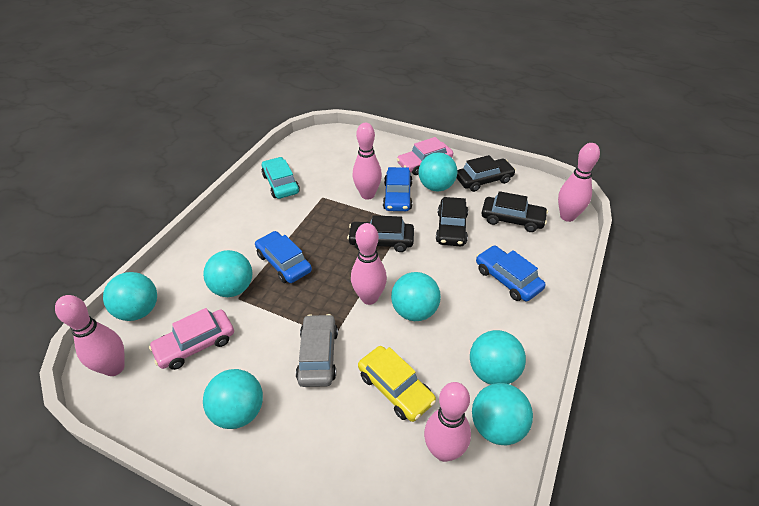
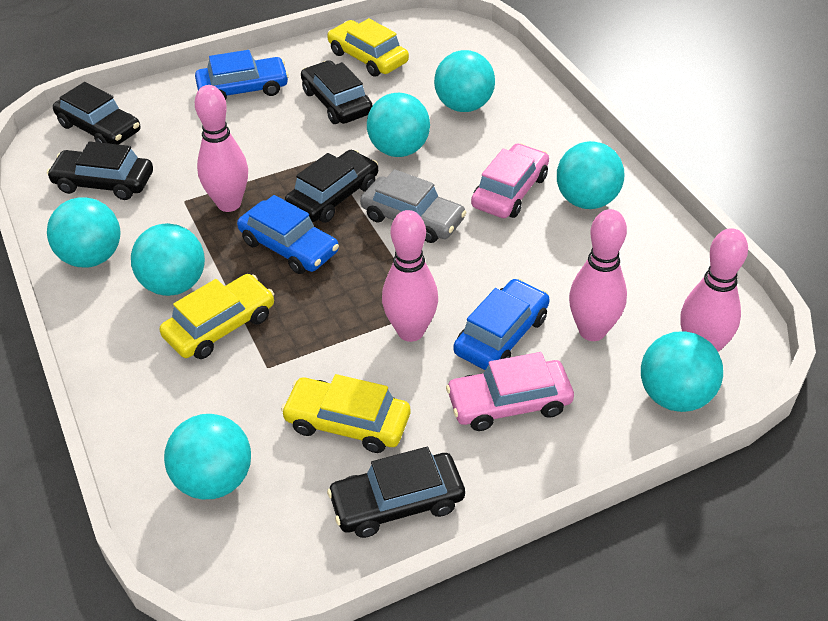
black car: [347,215,414,252] [436,197,468,246] [456,155,516,192] [482,191,548,232] = 4 -> [47,141,153,200] [53,82,140,145] [285,150,378,223] [301,60,373,124] [327,447,465,538] = 5
pink bowling pin: [55,295,125,376] [351,223,387,305] [353,123,382,200] [424,382,471,462] [558,143,600,222] = 5 -> [195,85,248,212] [382,210,438,342] [569,209,627,341] [680,228,748,352] = 4
turquoise car: [261,157,300,199] = 1 -> none = 0
yellow car: [358,346,436,422] = 1 -> [159,274,274,359] [281,374,410,453] [327,18,409,77] = 3

